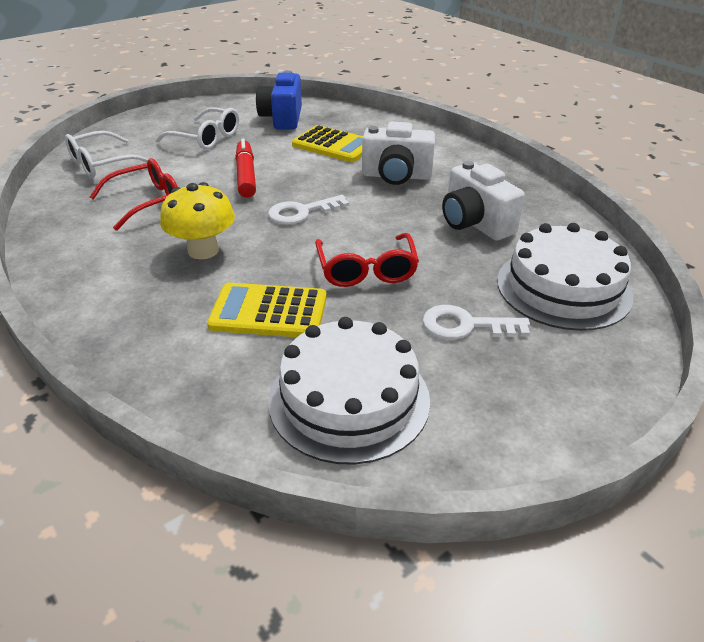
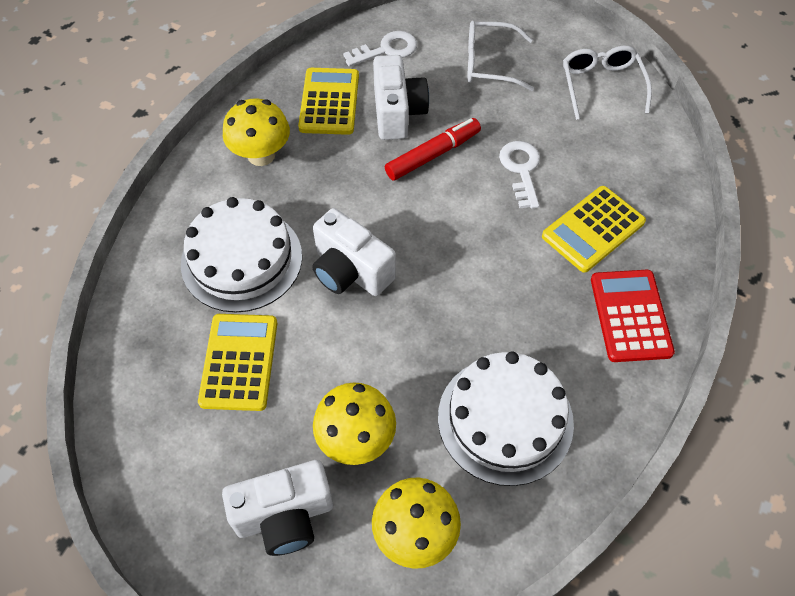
blue camera: [256,70,302,130] = 1 -> none = 0
red calculator: none = 0 -> [591,270,675,362] = 1
red glasses: [90,158,178,231] [315,233,419,287] = 2 -> none = 0
white camera: [362,122,435,185] [442,161,525,241] = 2 -> [222,460,333,556] [312,208,396,296] [373,55,429,140] = 3
yellow calculator: [207,283,327,337] [292,125,363,162] = 2 -> [198,314,277,411] [298,68,359,135] [542,186,646,273] = 3
yellow mushroom: [160,182,235,259] = 1 -> [223,98,290,166] [313,382,396,465] [372,477,461,569] = 3

